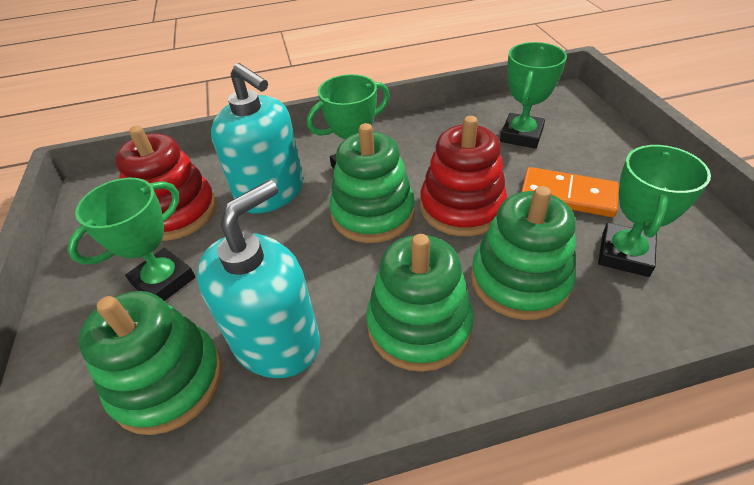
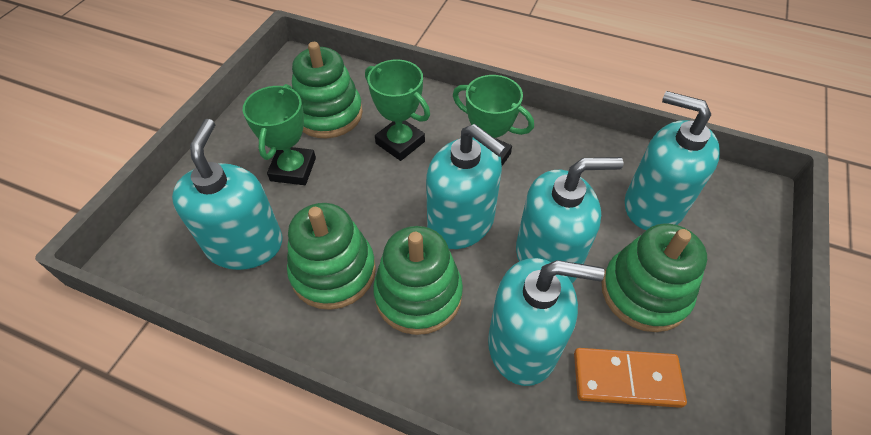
green trophy: [67,178,195,301] [307,74,390,169] [500,42,567,148] [598,145,711,277] = 4 -> [243,84,316,185] [365,59,430,161] [453,75,534,166] = 3
red stacking toy: [115,126,216,241] [420,116,507,236] = 2 -> none = 0
turquoise soap dispenser: [197,180,320,378] [211,63,303,213] = 2 -> [172,119,283,270] [426,124,507,249] [488,258,604,386] [516,157,624,283] [625,91,720,230] = 5

